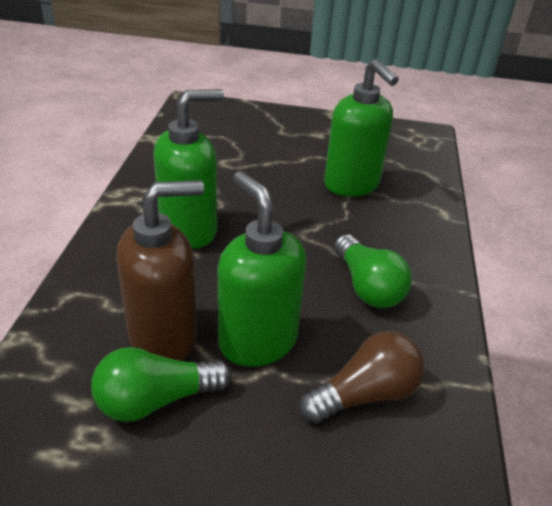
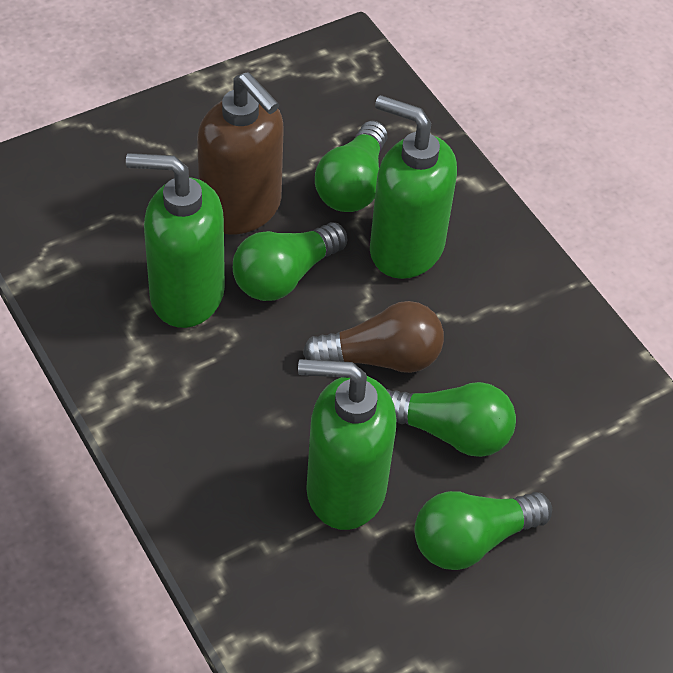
green light bulb: [91,347,232,422] [334,235,412,308] = 2 -> [233,222,347,301] [315,121,387,212] [386,382,516,457] [414,491,552,570] = 4

